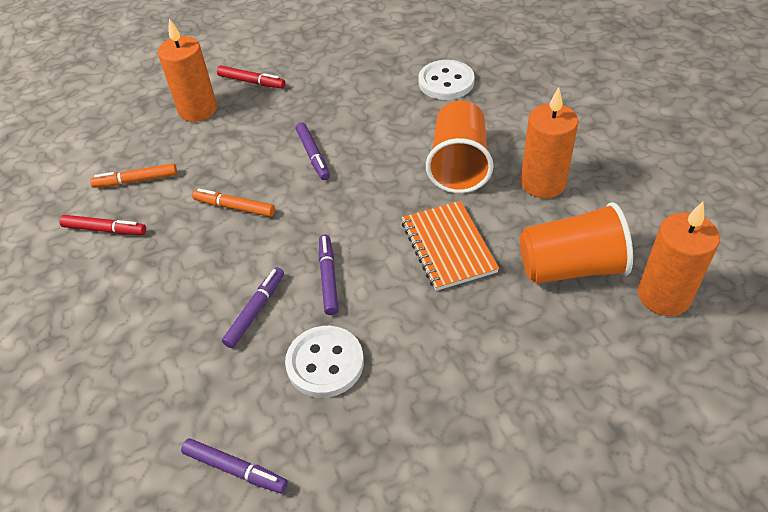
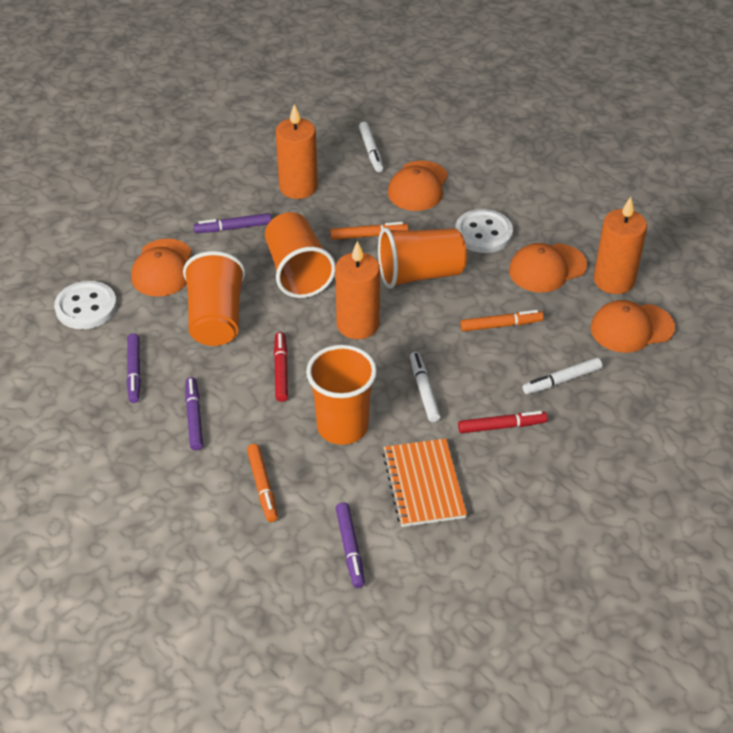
orange cap: none = 0 -> [131,239,191,297] [388,161,448,211] [509,243,587,292] [591,300,675,353] = 4
orange cup: [426,101,494,193] [520,202,633,284] = 2 -> [183,251,245,346] [265,212,336,298] [306,345,377,445] [378,228,467,289] = 4
orange marker: [90,163,177,188] [192,188,275,217] = 2 -> [247,444,278,522] [330,222,408,240] [460,310,544,332] = 3
white marker: none = 0 -> [359,122,384,172] [410,352,441,422] [523,357,602,394] = 3

